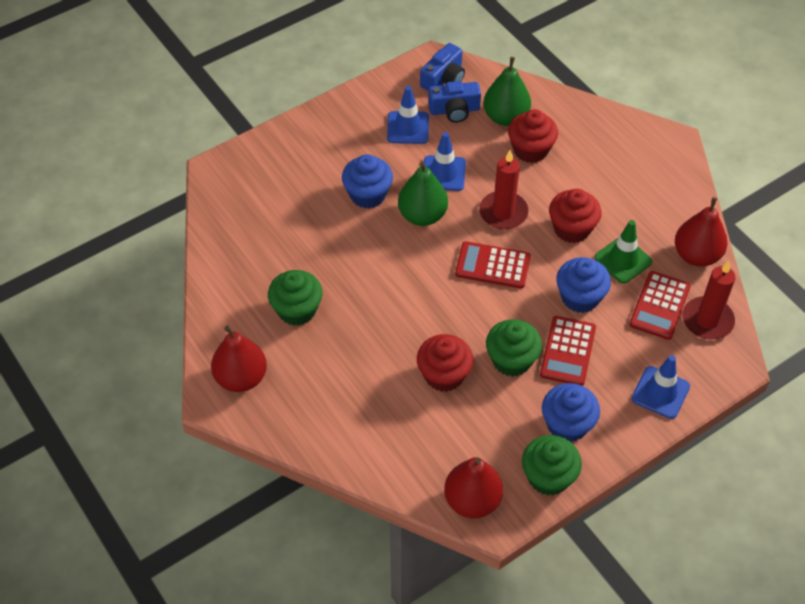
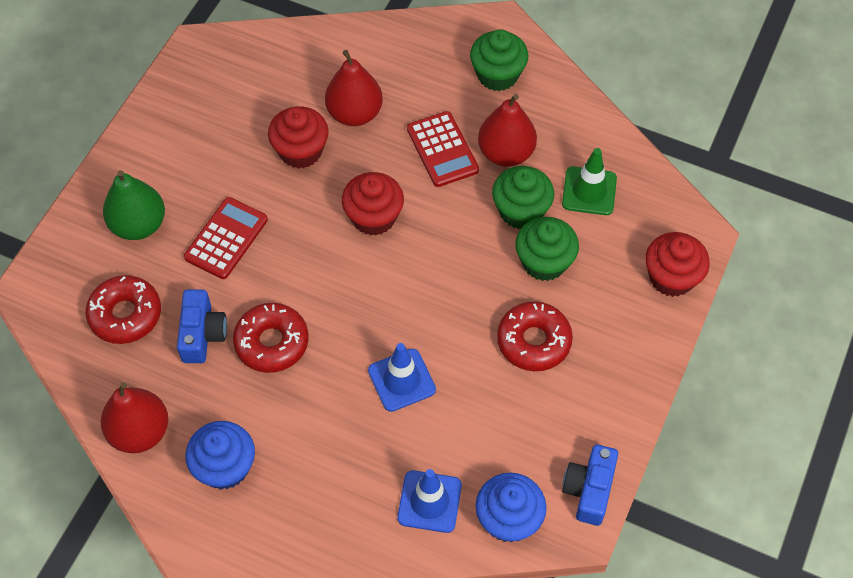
blue cupcake: [342,154,393,208] [542,383,600,442] [556,257,611,313] = 3 -> [186,421,255,490] [476,473,546,542] = 2
blue traffic cone: [387,86,429,144] [424,132,466,191] [632,355,690,419] = 3 -> [368,343,436,412] [397,469,462,533] = 2
green pear: [398,162,448,226] [483,57,531,126] = 2 -> [103,170,165,240] = 1
red calculator: [455,241,531,289] [540,316,596,386] [629,271,691,340] = 3 -> [184,197,268,279] [407,111,479,187] = 2
red candle: [479,150,529,230] [682,261,736,339] = 2 -> none = 0
red donut: none = 0 -> [86,275,161,344] [233,303,308,373] [497,301,573,371] = 3

